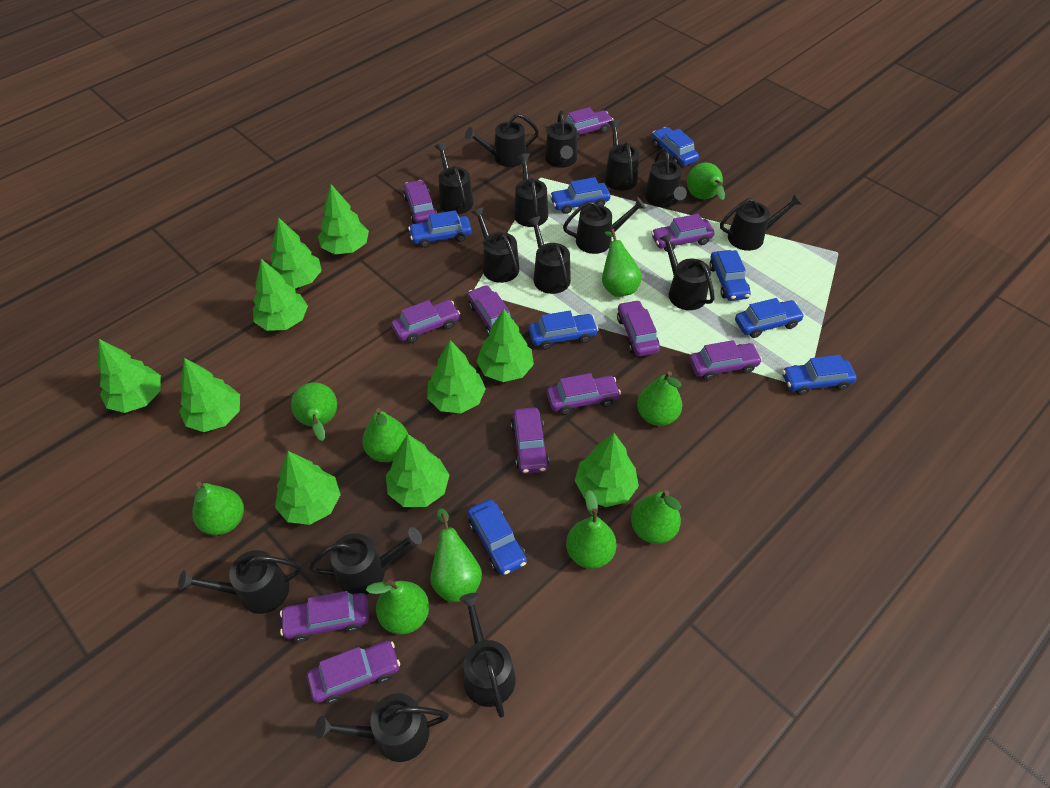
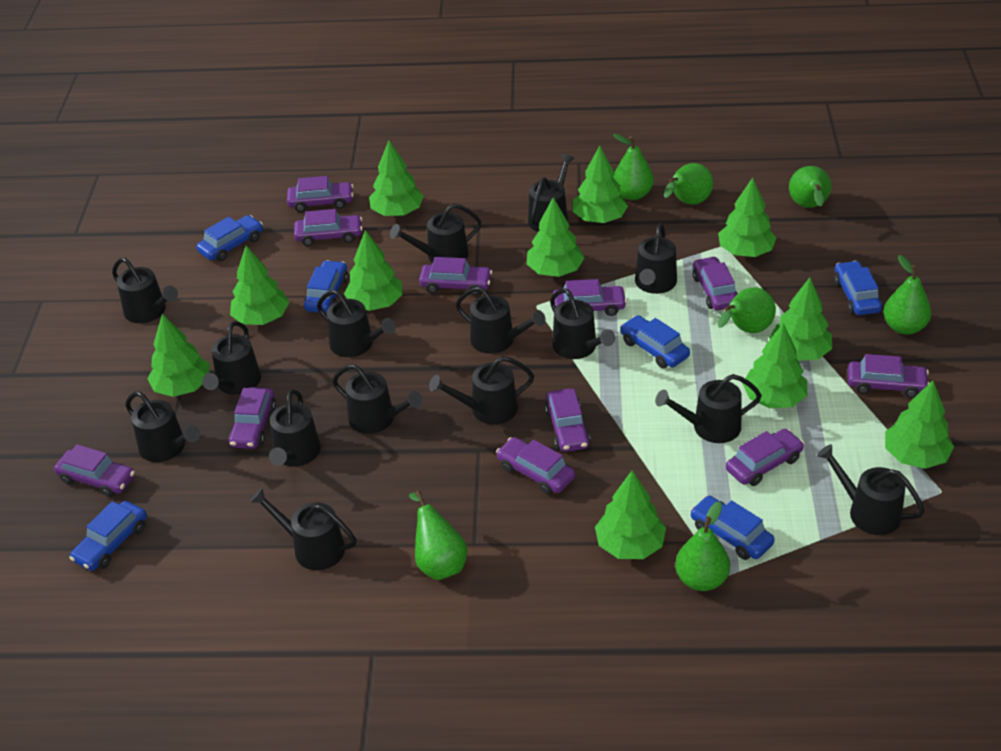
blue car: [408,210,472,248] [468,499,527,575] [529,311,598,350] [550,177,610,214] [652,127,699,166] [709,250,751,301] [735,298,804,338] [782,355,857,395] = 8 -> [69,501,147,571] [196,215,263,261] [304,260,348,313] [620,315,690,368] [690,496,775,560] [834,261,882,315] = 6
green pear: [192,482,244,535] [291,382,337,441] [362,408,408,462] [366,580,429,634] [430,508,482,602] [566,490,617,569] [602,229,642,297] [631,490,681,544] [637,371,682,426] [687,162,725,200] = 10 -> [409,491,467,580] [613,134,654,200] [664,163,713,205] [675,501,730,591] [717,287,776,333] [789,166,831,208] [883,255,931,335] = 7
green tree: [98,339,161,413] [179,358,240,432] [253,259,308,331] [270,217,322,289] [275,451,341,525] [318,184,369,254] [386,434,449,507] [427,340,486,414] [476,309,534,382] [575,433,639,507] = 10 -> [147,314,209,397] [230,246,289,325] [344,230,403,311] [369,141,424,216] [527,197,584,277] [573,146,628,223] [595,470,666,559] [718,178,777,257] [742,323,807,408] [769,278,832,361] [885,380,954,469] = 11

